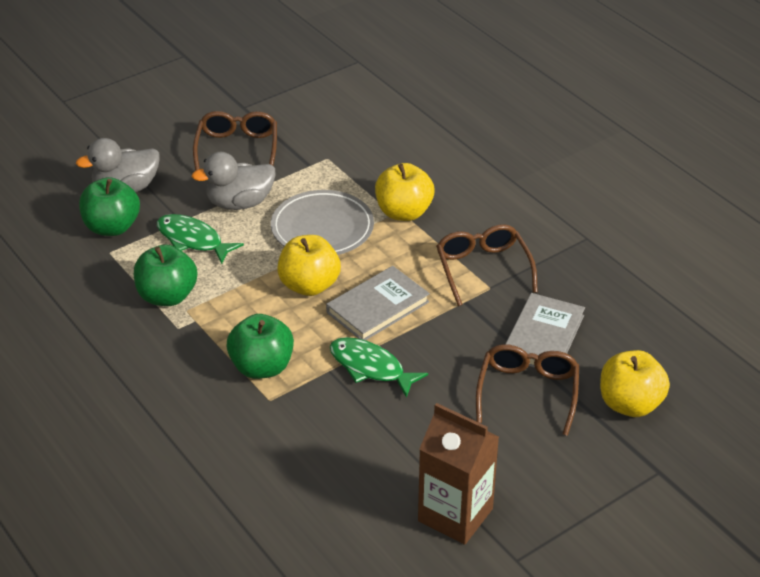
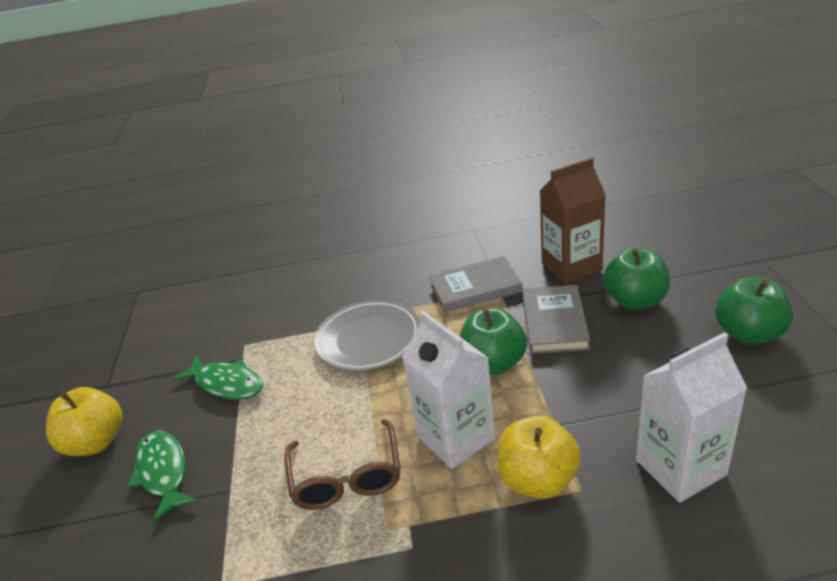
brown glasses: [193,111,277,171] [436,224,538,306] [476,344,579,436] = 3 -> [284,419,401,510] = 1
grey duck: [76,138,160,192] [192,152,275,210] = 2 -> none = 0
white carton: none = 0 -> [402,311,495,469] [636,332,748,503] = 2
yellow apple: [277,235,341,296] [375,163,434,221] [600,350,670,417] = 3 -> [46,387,122,456] [497,416,581,499] = 2

